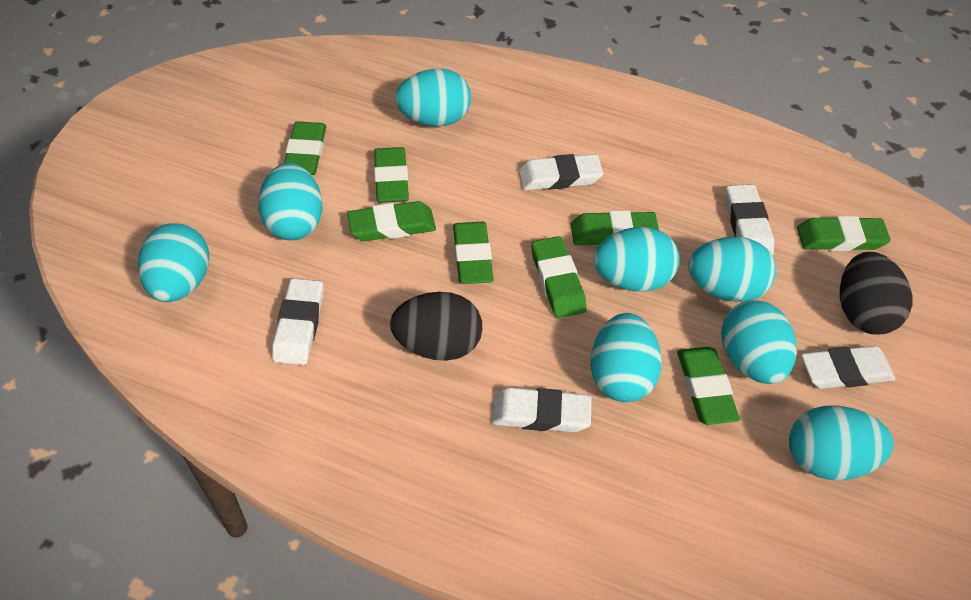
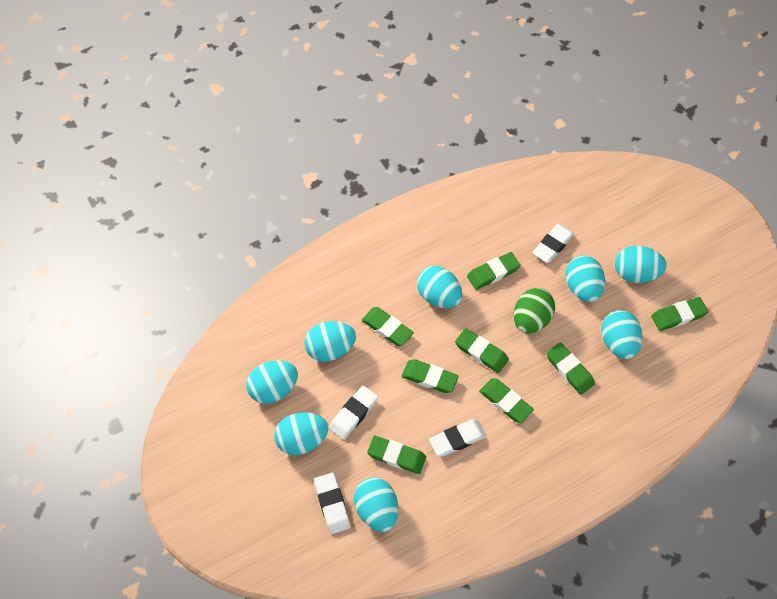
black egg: [390,292,482,361] [840,252,912,334] = 2 -> none = 0
green egg: none = 0 -> [514,288,555,334] = 1
white eraser: [272,278,323,365] [491,387,592,432] [518,154,603,190] [725,184,774,256] [801,346,895,389] = 5 -> [314,473,350,534] [329,386,378,440] [429,419,486,457] [532,224,574,263] = 4

